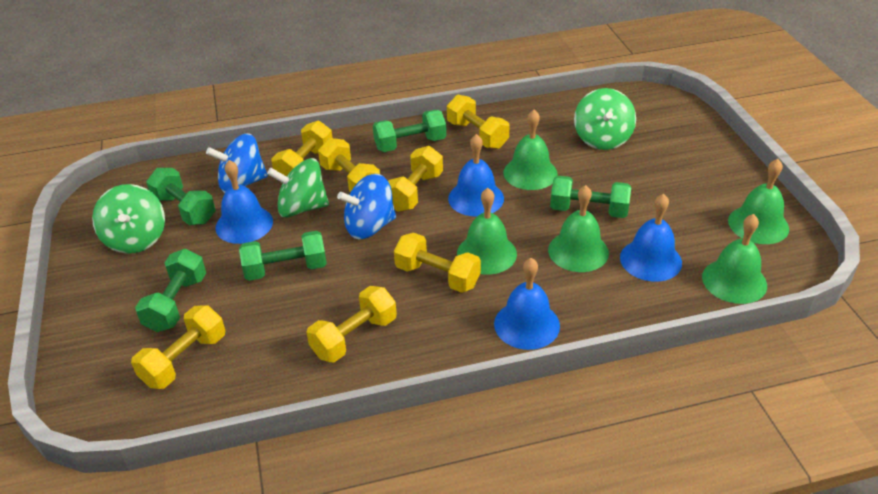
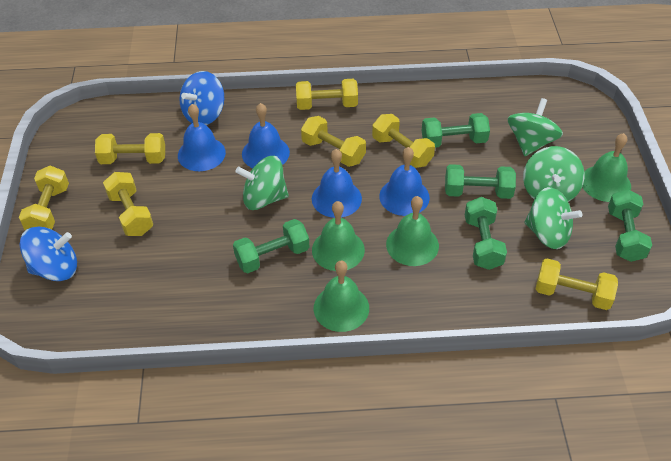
green bell: [457,188,517,275] [503,110,558,190] [548,185,609,272] [702,214,767,304] [728,159,789,244] = 5 -> [312,201,365,271] [314,260,369,332] [386,196,439,266] [582,133,631,202] = 4
green spinning top: [92,184,165,254] [267,158,329,218] [574,88,636,150] = 3 -> [235,156,289,210] [508,98,563,156] [523,146,585,202] [525,187,582,249] = 4

